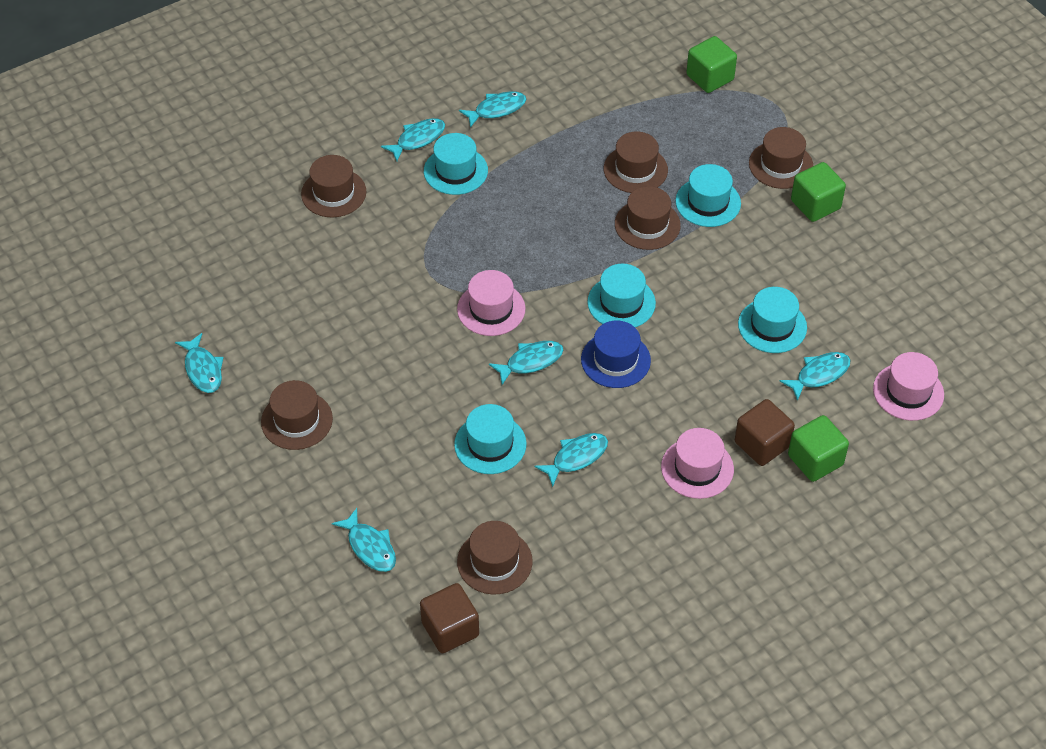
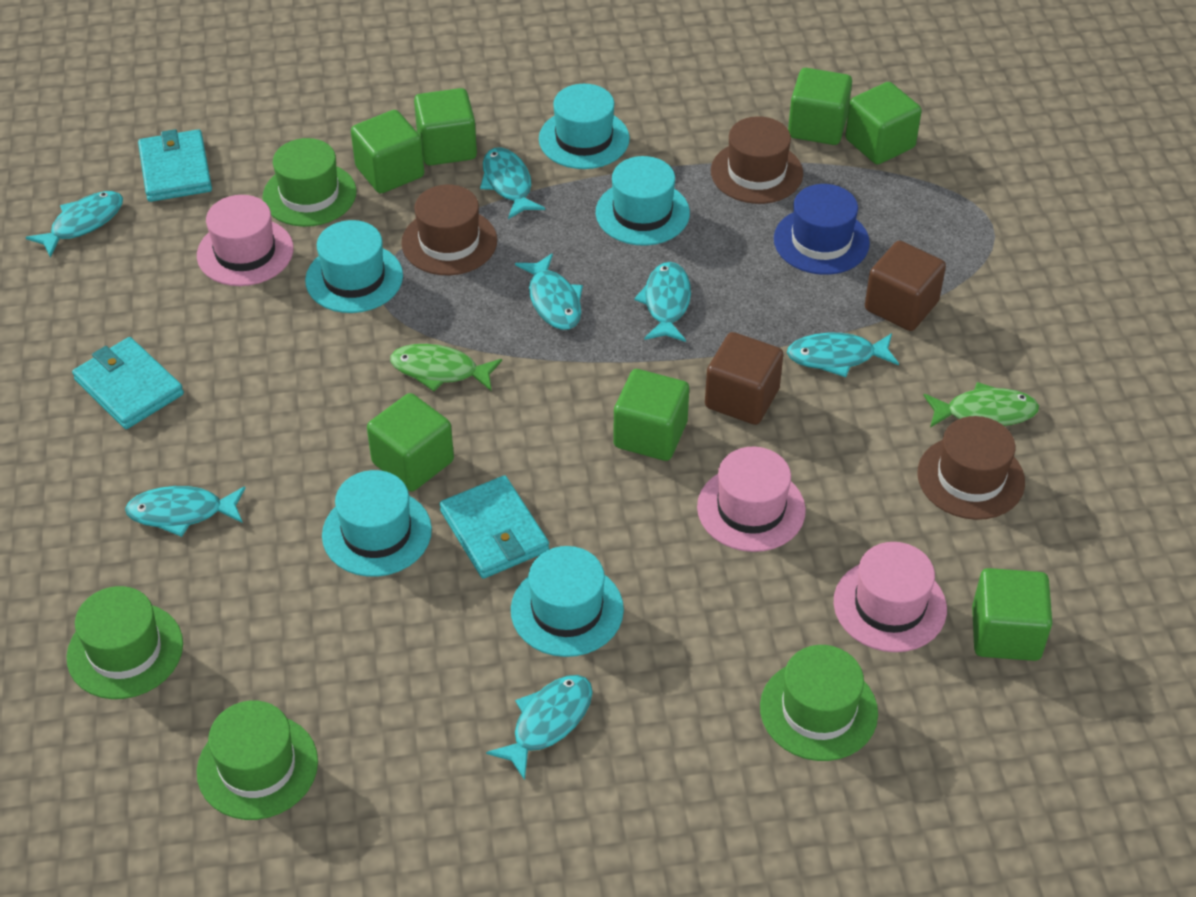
brown hat: [261,380,333,450] [301,155,366,217] [457,521,533,594] [604,132,668,193] [615,186,681,250] [749,127,813,189] = 6 -> [401,185,497,275] [711,116,803,204] [917,416,1025,520] = 3
green cube: [686,36,737,93] [788,415,849,482] [791,162,846,222] = 3 -> [351,110,424,193] [367,393,454,492] [414,88,477,166] [613,369,689,461] [788,68,852,145] [845,82,922,164] [972,568,1052,661] = 7
green fish: none = 0 -> [390,344,502,391] [923,382,1039,428] = 2
green hat: none = 0 -> [67,586,183,699] [197,700,318,820] [262,138,356,227] [760,645,878,761] = 4
turquoise wallet: none = 0 -> [72,337,184,429] [138,129,212,202] [440,475,549,579] = 3

